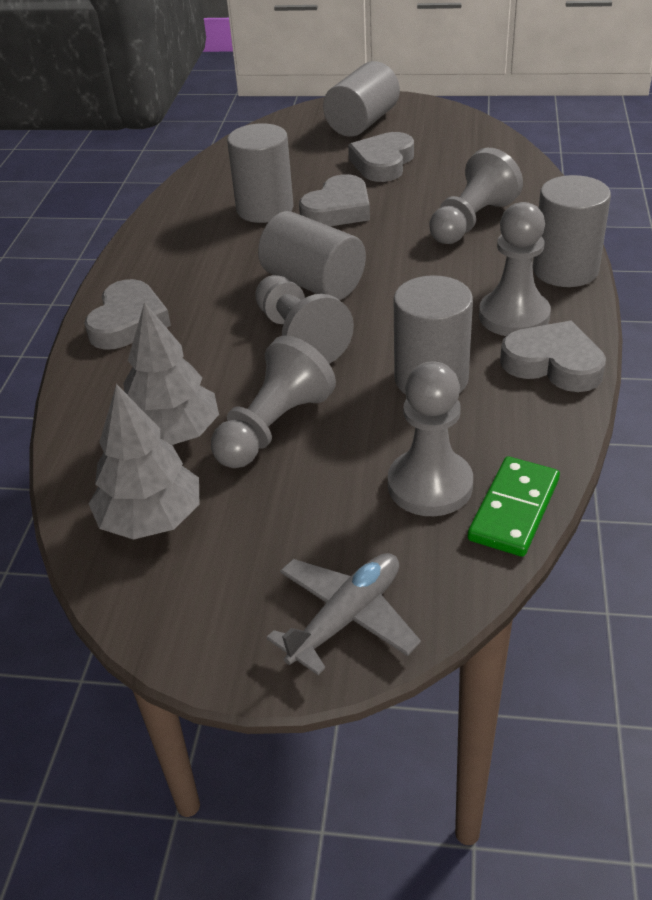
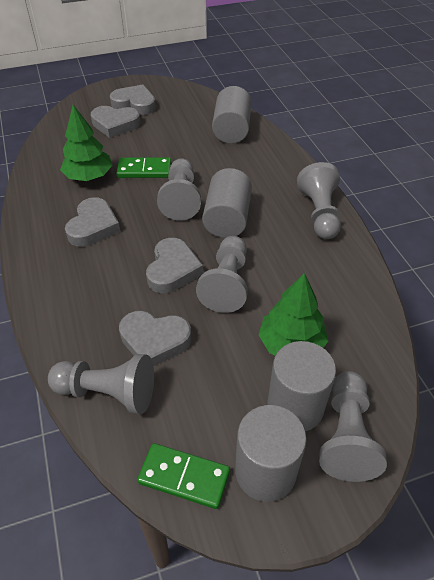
green domino: [468,456,560,557] = 1 -> [116,157,171,178] [137,443,230,509] = 2
green tree: none = 0 -> [60,105,112,181] [259,273,328,355] = 2
grey cylinder: [227,123,294,223] [258,211,366,300] [323,61,400,137] [394,275,473,395] [533,175,611,287] = 5 -> [202,168,252,238] [212,86,252,144] [235,405,307,502] [267,341,336,431] = 4
grey heart: [84,279,171,350] [299,174,370,226] [348,132,414,182] [500,321,606,392] = 4 -> [65,197,120,247] [91,106,140,138] [110,85,156,115] [119,311,191,366] [146,238,203,293] = 5
grey plane: [266,553,421,675] = 1 -> none = 0
grey tree: [88,384,199,540] [123,302,219,445] = 2 -> none = 0

